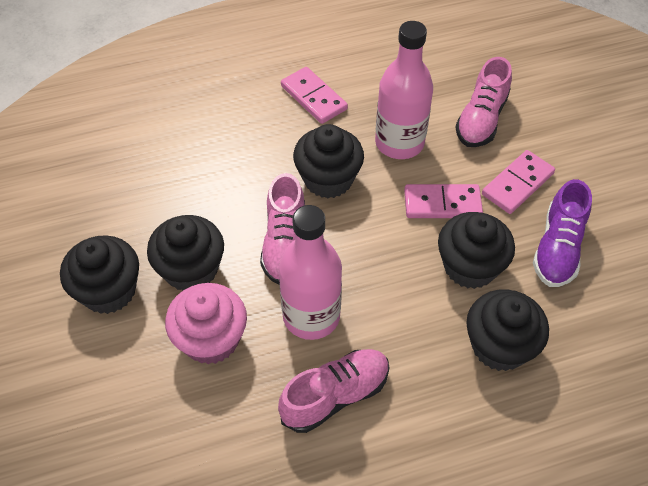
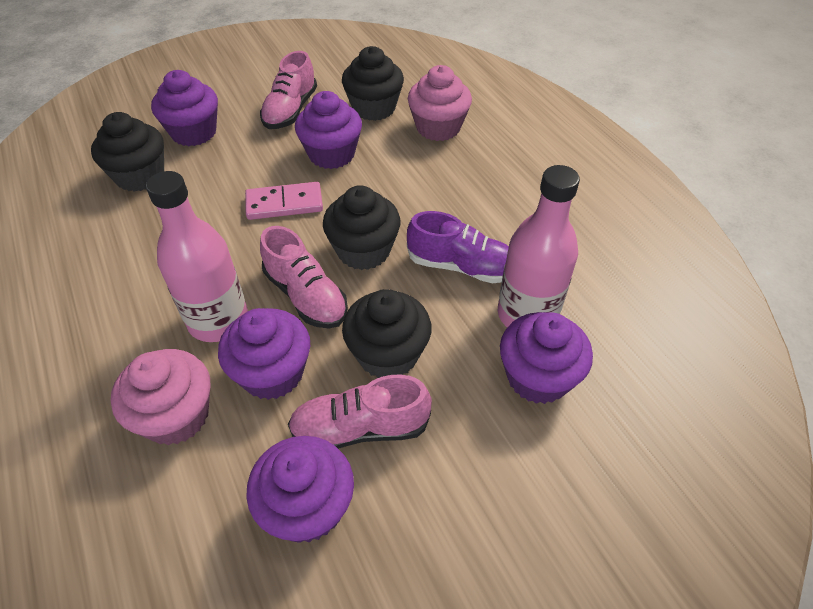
black cupcake: [60,235,139,314] [147,215,224,290] [293,124,364,198] [438,212,515,289] [466,289,549,371] = 5 -> [91,112,164,192] [323,185,400,270] [342,46,404,121] [342,289,431,378] = 4
pink cupcake: [165,283,247,364] = 1 -> [111,349,211,445] [408,65,472,141] = 2
pink domino: [281,67,348,124] [404,184,483,218] [482,150,555,214] = 3 -> [245,182,323,220] = 1
purple cupcake: none = 0 -> [151,70,218,146] [218,308,310,400] [246,436,354,543] [295,91,362,169] [500,312,593,404] = 5

